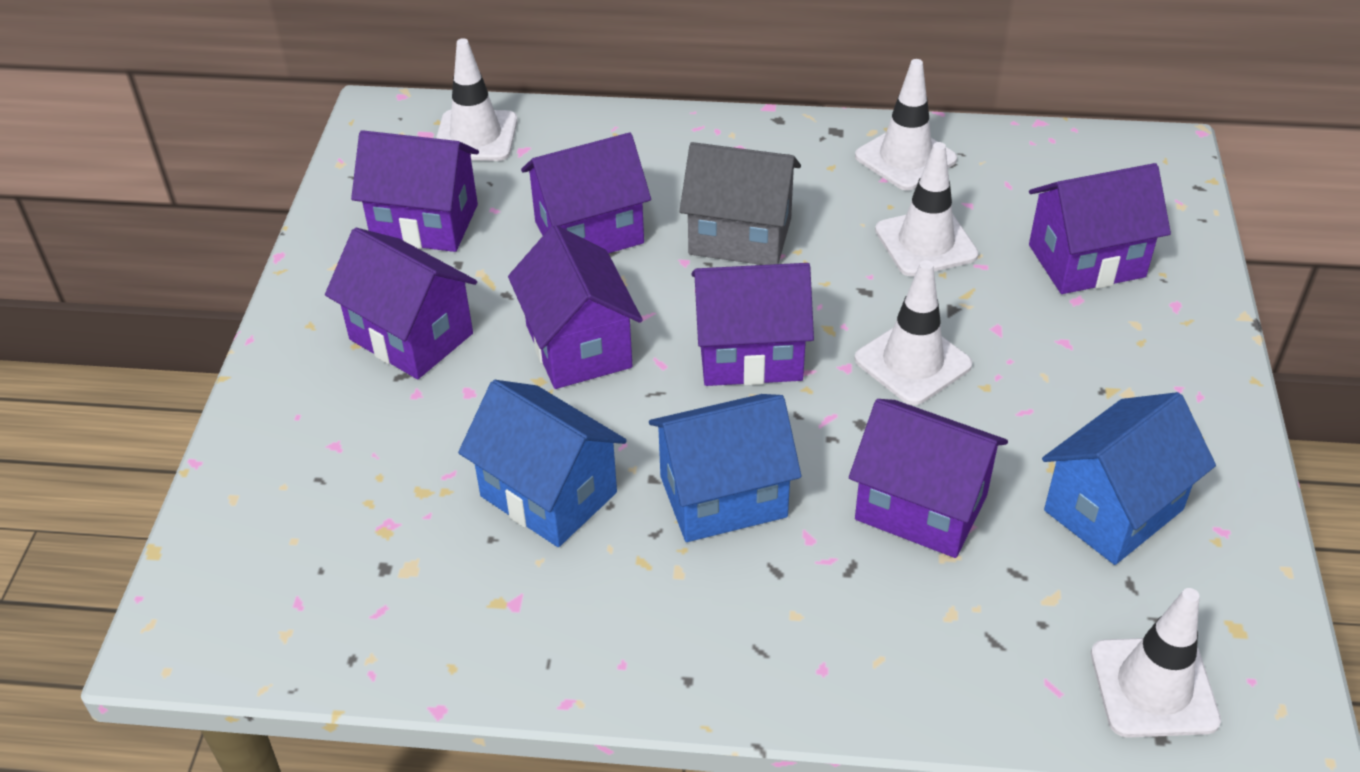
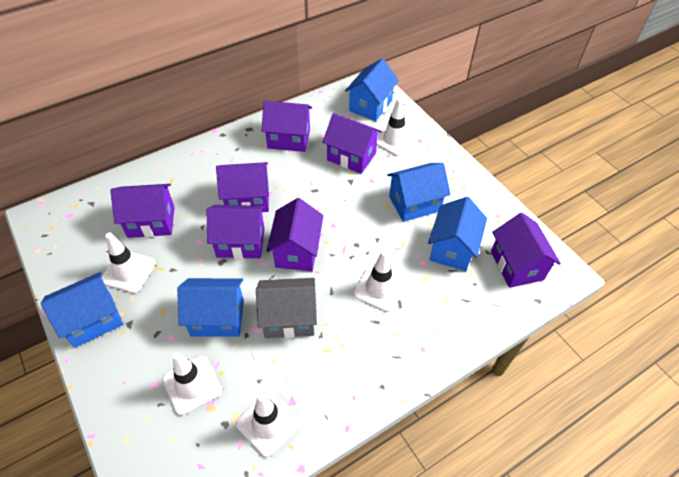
blue house: [458,380,627,547] [649,394,801,542] [1042,392,1216,565] = 3 -> [41,272,123,348] [177,278,244,337] [345,58,399,121] [387,163,451,222] [428,197,487,271] = 5

